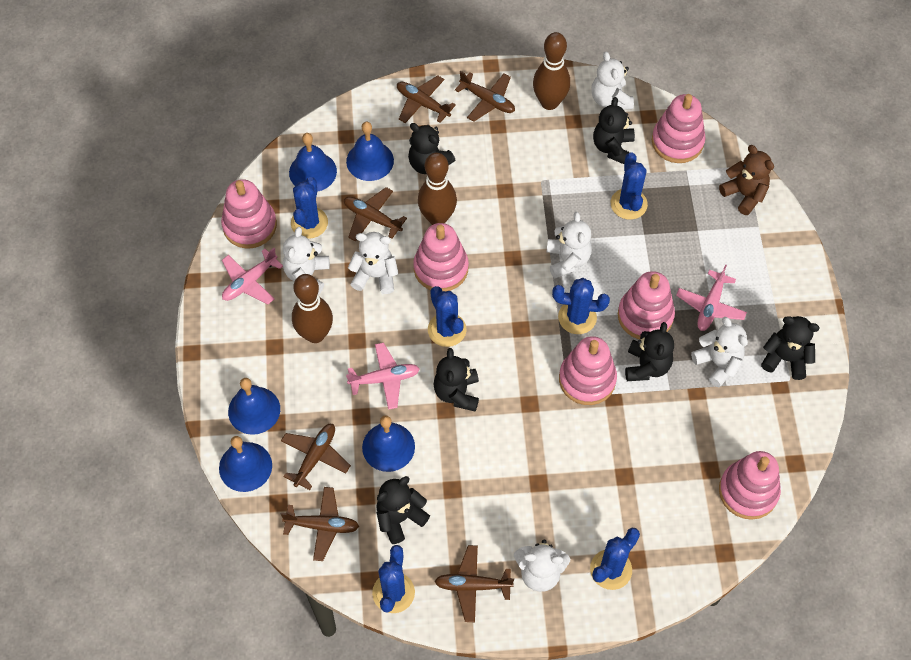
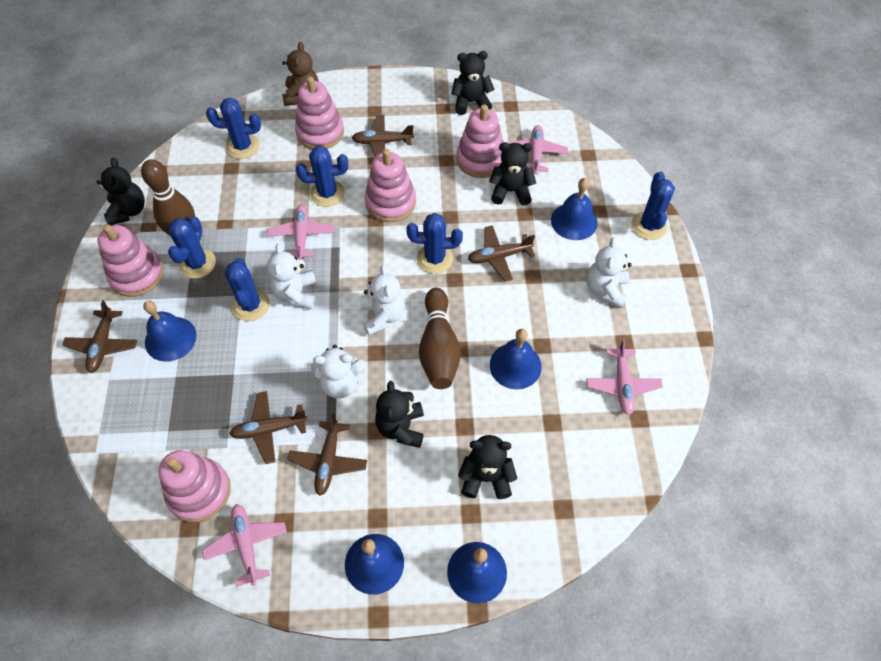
black teddy bear: [376,476,430,544] [408,123,455,174] [434,348,479,412] [593,97,635,164] [625,322,674,381] [761,316,820,380] = 6 -> [97,158,145,225] [375,381,424,448] [451,51,495,115] [458,435,517,499] [489,142,536,206] = 5
brown bowling pin: [292,274,333,343] [418,152,457,225] [533,32,570,110] = 3 -> [141,159,195,236] [419,288,461,389] = 2
brown plane: [281,424,351,490] [281,487,359,561] [344,187,407,242] [397,75,456,123] [434,545,514,622] [455,71,515,122] = 6 -> [62,300,137,373] [229,391,308,464] [287,413,367,496] [352,115,414,157] [468,225,535,282] = 5
pink plane: [222,248,283,304] [346,343,420,410] [676,264,747,331] = 3 -> [202,504,287,587] [267,205,335,259] [506,125,568,174] [586,339,663,415] = 4
pink stacking toy: [221,179,277,248] [413,223,469,291] [559,336,617,405] [618,271,675,340] [652,94,706,163] [719,451,781,520] = 6 -> [97,224,164,297] [158,450,231,523] [295,76,344,149] [365,149,416,222] [456,104,503,178] = 5
white teddy bear: [283,227,330,295] [348,232,399,294] [514,539,570,592] [546,212,592,279] [591,51,634,110] [691,317,748,387] = 6 -> [267,243,316,309] [311,345,366,398] [361,265,405,335] [587,237,632,308] = 4

